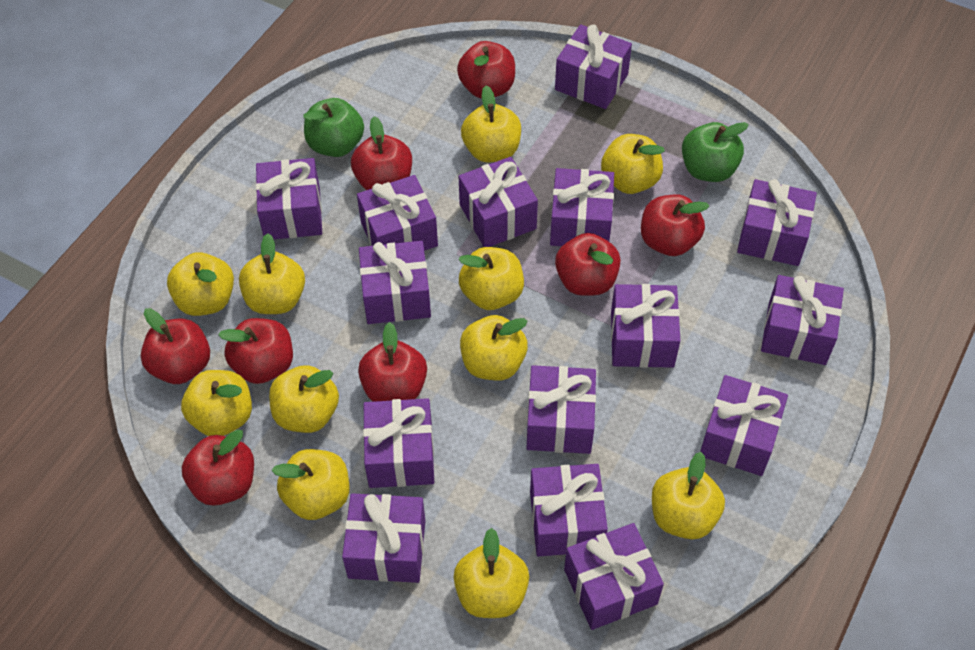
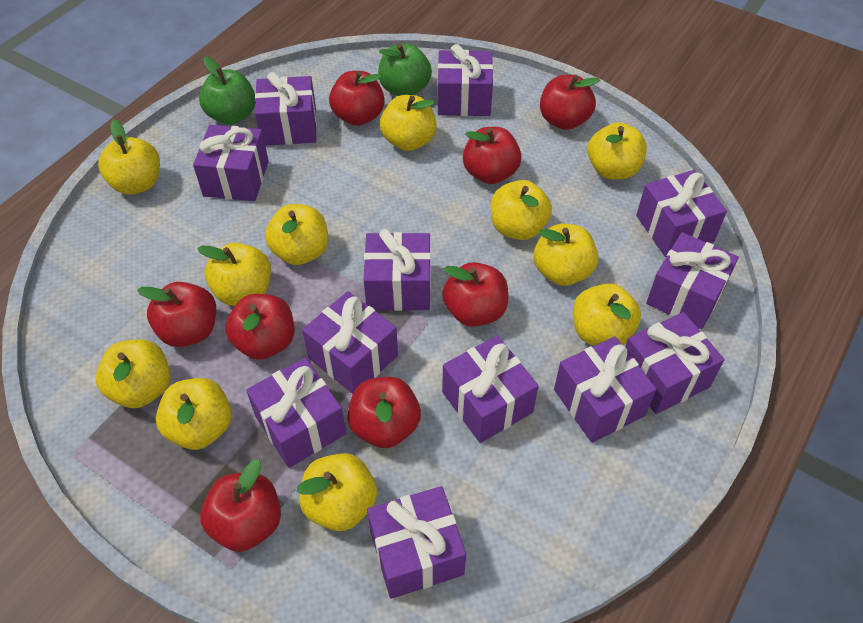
purple gift: [256,158,322,239] [342,493,425,583] [357,175,438,251] [359,241,431,324] [363,398,434,488] [459,157,538,247] [526,365,596,454] [530,464,608,557] [550,168,614,246] [555,24,632,109] [564,523,664,630] [611,284,680,368] [700,375,788,476] [737,179,817,266] [761,275,844,365] = 15 -> [193,125,269,201] [246,357,346,468] [255,72,317,146] [302,291,398,394] [364,229,431,311] [367,486,466,599] [437,44,493,116] [442,335,539,443] [554,336,657,443] [625,312,725,414] [636,170,727,257] [646,232,739,329] = 12

